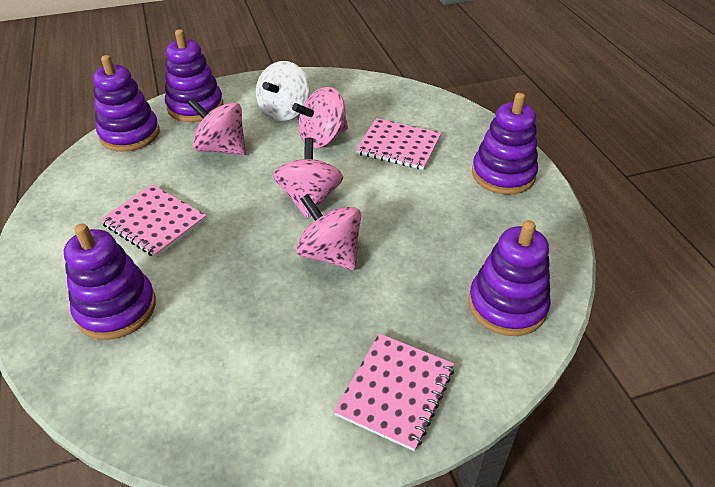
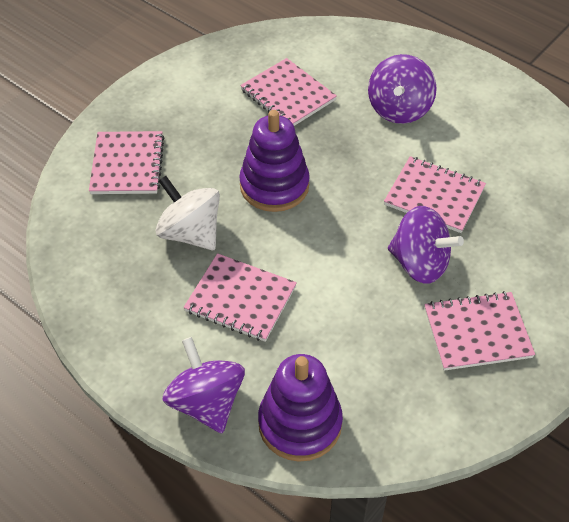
pink notebook: [100,185,207,258] [334,333,454,451] [356,118,442,170] = 3 -> [89,131,165,194] [184,253,297,342] [240,58,337,126] [384,156,486,233] [424,291,535,371] = 5
pink spinning top: [188,98,246,155] [273,137,343,219] [292,87,348,148] [296,194,361,270] = 4 -> none = 0
purple spinning top: none = 0 -> [163,337,245,433] [368,54,437,124] [388,206,464,284] = 3
purple stacking toy: [64,223,156,340] [93,55,160,152] [165,29,223,122] [468,220,551,336] [472,93,538,195] = 5 -> [239,110,310,212] [258,354,343,462] = 2

